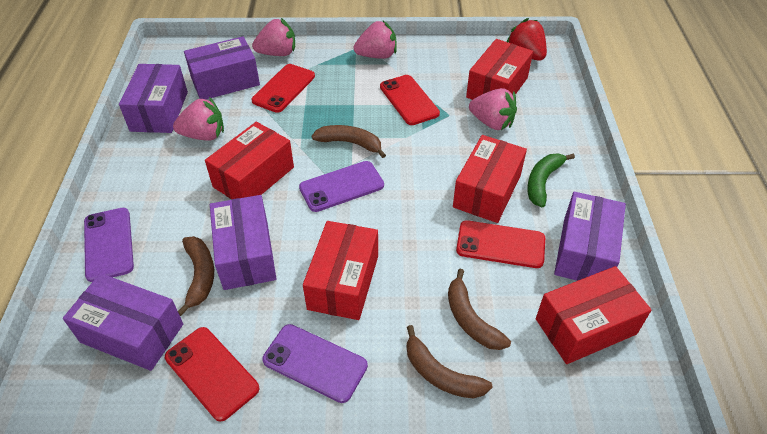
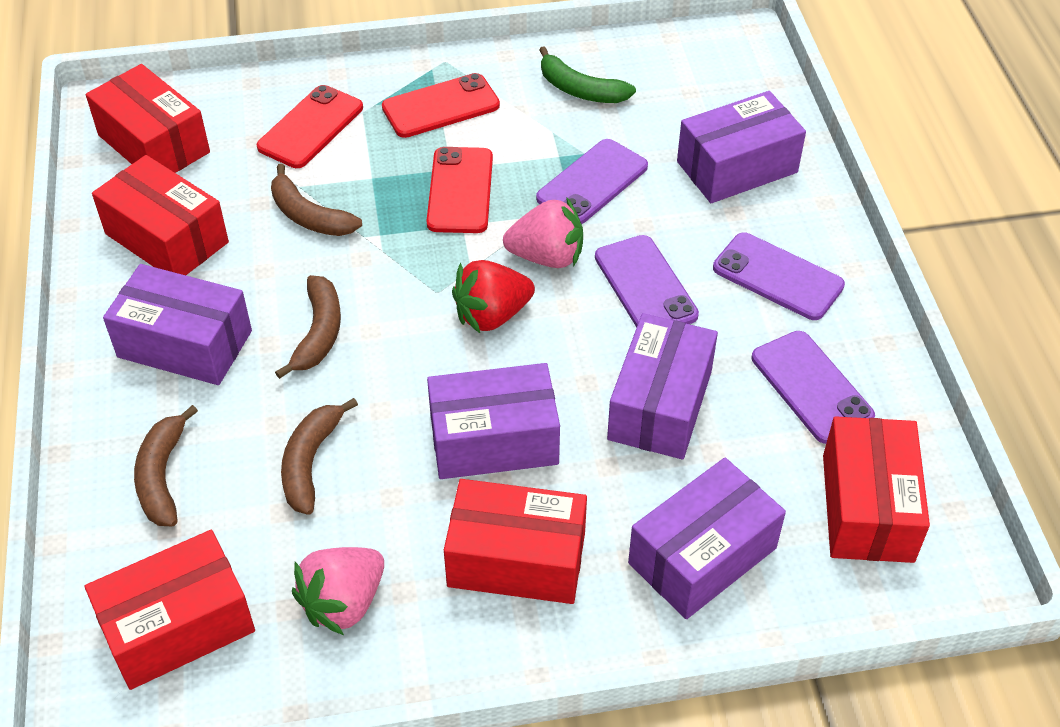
pink strawberry: [173,97,224,140] [252,18,295,56] [354,21,397,59] [469,88,517,130] = 4 -> [292,547,384,635] [503,197,583,268] = 2
purple phone: [84,208,134,282] [262,324,368,403] [299,161,384,212] = 3 -> [536,139,648,224] [595,235,699,328] [713,233,845,320] [752,331,875,444] = 4
red phone: [165,327,259,422] [251,64,315,113] [380,75,440,125] [456,220,545,268] = 4 -> [257,85,363,168] [382,73,500,138] [427,147,493,233] = 3

